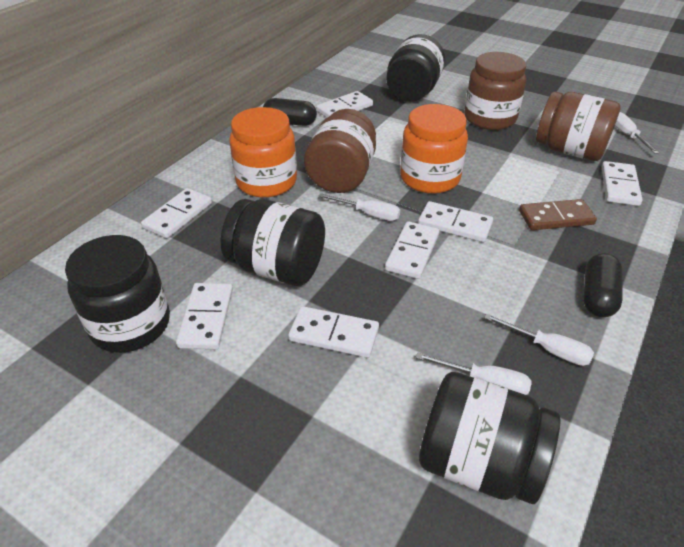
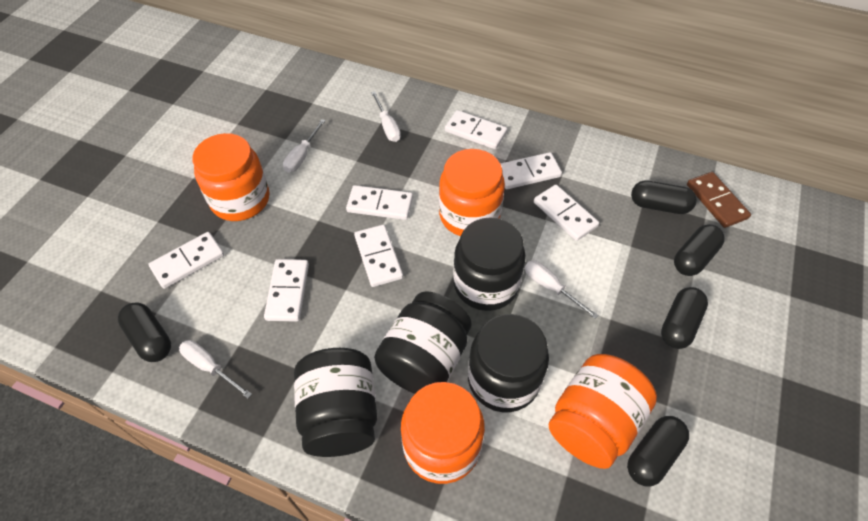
black capsule: [263,98,317,126] [583,253,623,317] = 2 -> [118,302,171,362] [627,416,689,486] [631,180,697,214] [661,287,708,349] [674,224,725,276] = 5
brown jar: [304,109,376,193] [464,52,526,130] [536,92,621,161] = 3 -> none = 0
orange jar: [229,107,297,198] [400,104,468,194] = 2 -> [193,133,269,221] [401,382,485,484] [439,149,505,236] [549,354,657,469] = 4

